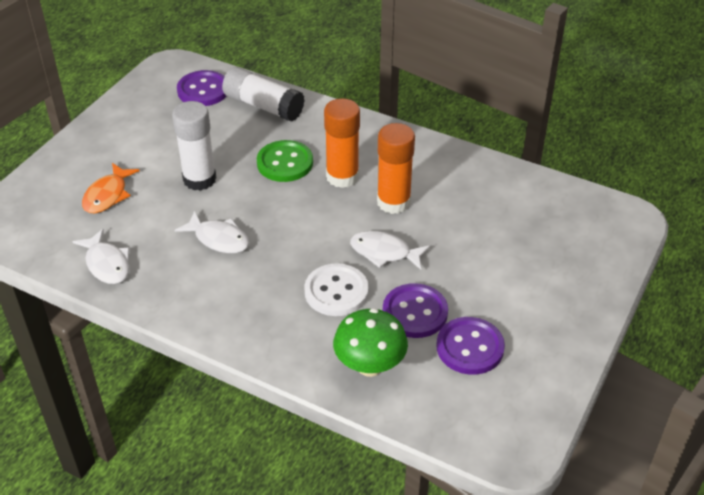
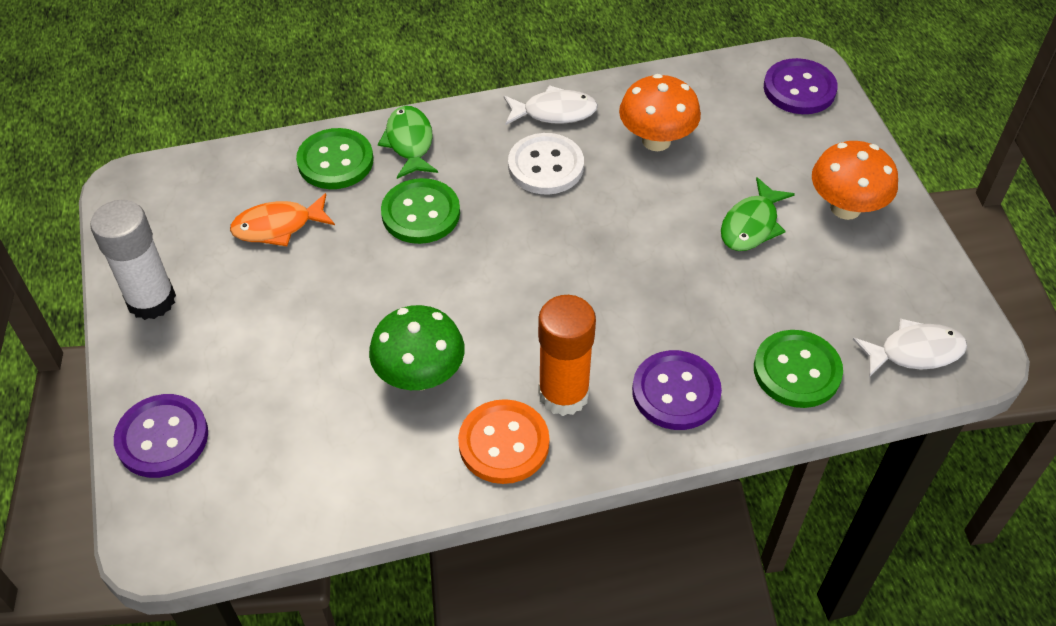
green button: [257,140,313,182] = 1 -> [296,128,373,189] [381,178,460,244] [754,330,843,408] = 3
green fish: none = 0 -> [378,106,438,179] [721,177,795,251] = 2
orange button: none = 0 -> [458,399,550,484] = 1
orange glue stick: [324,98,360,188] [377,123,415,214] = 2 -> [538,295,596,416] = 1
orange mushroom: none = 0 -> [619,74,701,151] [812,141,898,220] = 2
white fish: [73,229,130,284] [175,211,249,253] [350,231,430,270] = 3 -> [504,85,598,125] [853,318,967,377] = 2
white glue stick: [172,101,216,191] [222,67,305,122] = 2 -> [90,200,176,320] = 1

